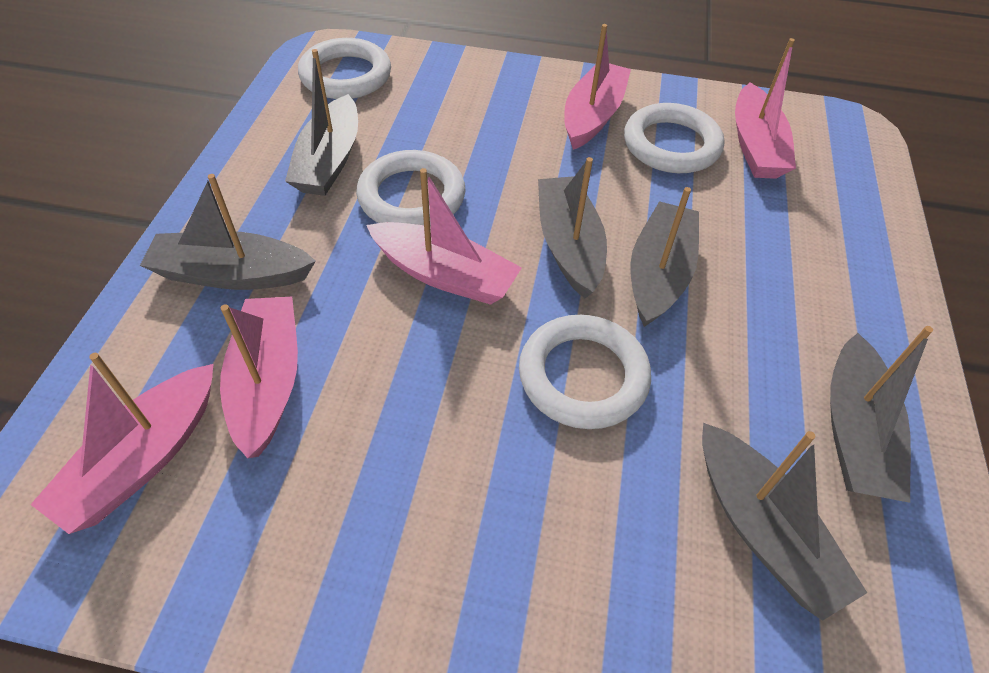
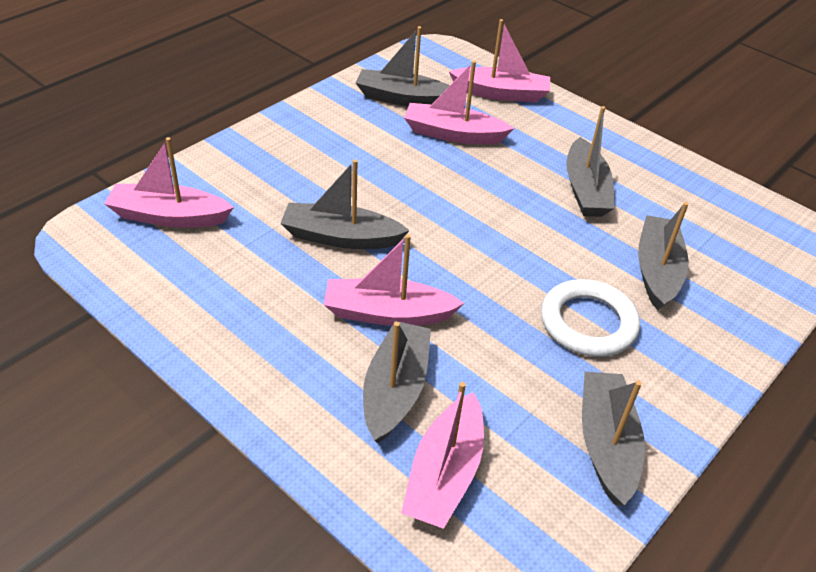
white ring: [298,38,391,99] [356,150,466,227] [519,315,651,429] [624,103,724,173] = 4 -> [541,279,640,357] = 1

